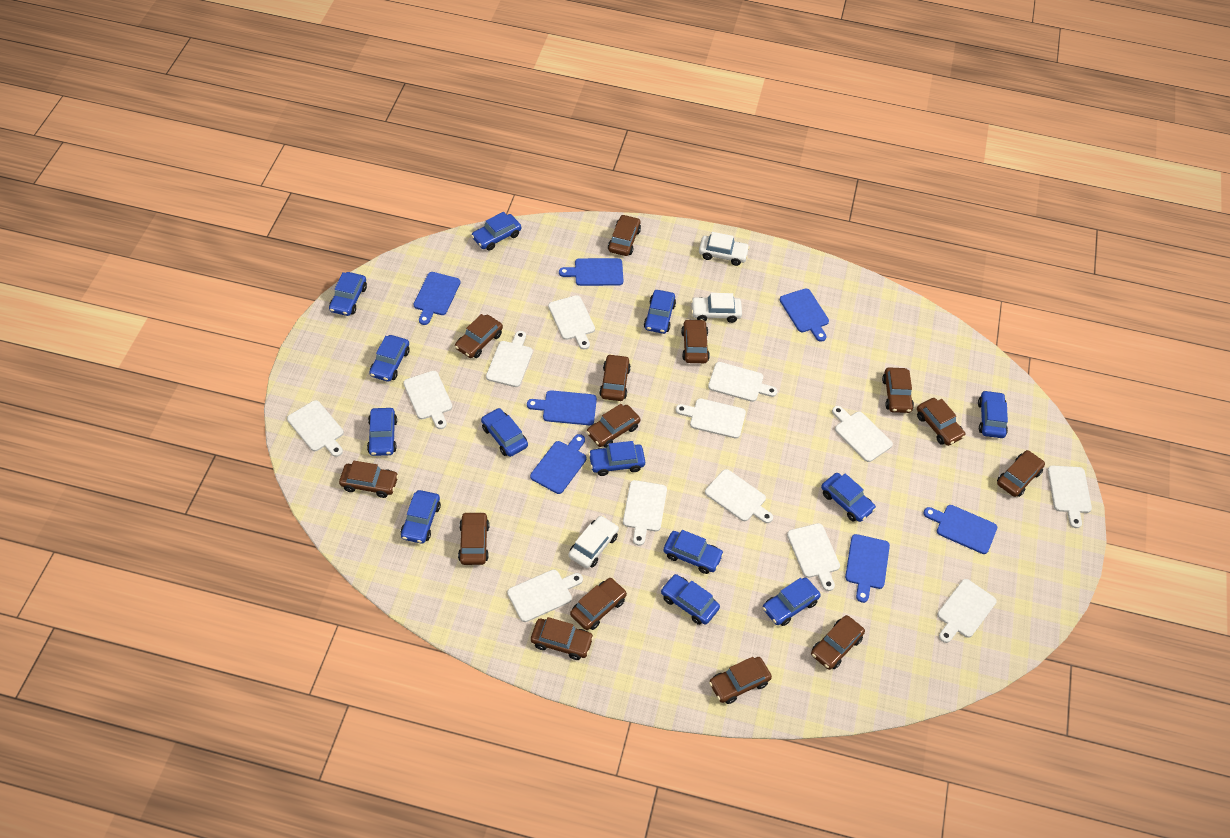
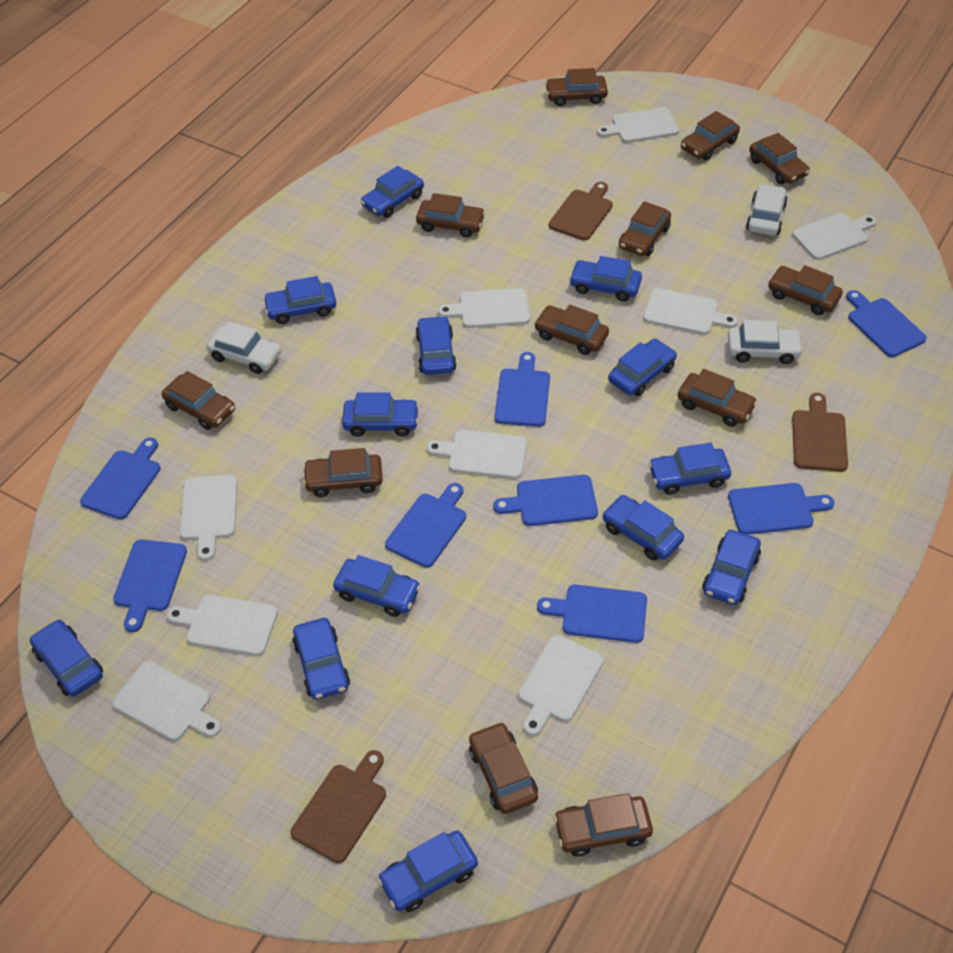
blue cutting board: [413,272,460,325] [527,390,597,425] [530,434,586,494] [559,258,623,286] [780,289,829,342] [845,534,890,603] [923,505,997,554] = 7 -> [80,437,161,520] [113,539,187,632] [385,483,466,568] [493,475,598,526] [495,352,550,427] [537,584,647,643] [728,483,834,535] [846,290,927,357] = 8
brown car: [339,460,399,498] [455,314,503,358] [458,512,489,565] [531,617,594,660] [570,578,627,630] [587,404,640,448] [599,354,631,401] [608,215,641,256] [681,319,710,363] [709,657,772,704] [811,615,865,670] [882,368,914,413] [917,398,965,446] [997,450,1045,497] = 14 -> [162,371,235,430] [303,448,383,497] [416,193,486,238] [469,722,538,814] [534,304,609,355] [545,68,608,106] [553,793,653,857] [619,201,671,256] [677,369,757,427] [681,111,740,161] [749,133,810,184] [768,265,843,315] = 12
brown cutting board: none = 0 -> [291,750,386,863] [548,182,613,240] [792,393,848,472] = 3
white cutting board: [287,400,344,457] [403,371,453,429] [486,331,533,387] [507,569,583,622] [548,295,595,349] [623,480,667,546] [676,398,746,438] [705,469,773,523] [708,362,777,402] [787,523,840,591] [832,406,893,462] [937,579,997,643] [1048,466,1092,528] = 13 -> [112,661,221,741] [166,595,278,656] [180,475,237,561] [427,430,527,479] [438,288,530,328] [518,635,604,736] [597,107,679,143] [643,288,738,334] [792,213,877,260] = 9

